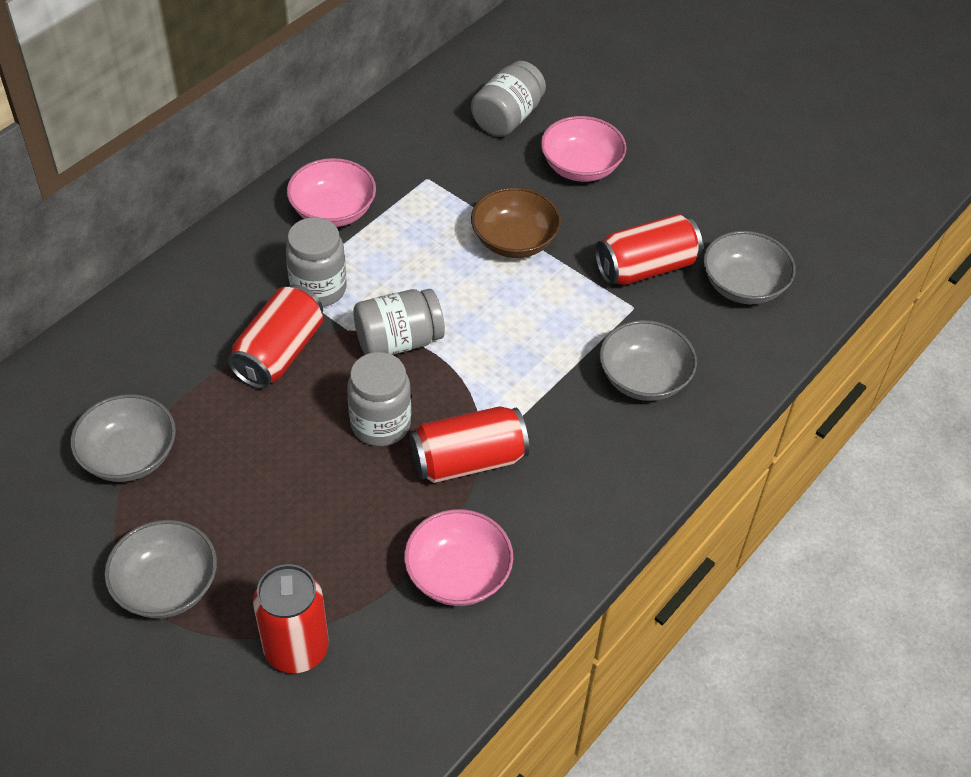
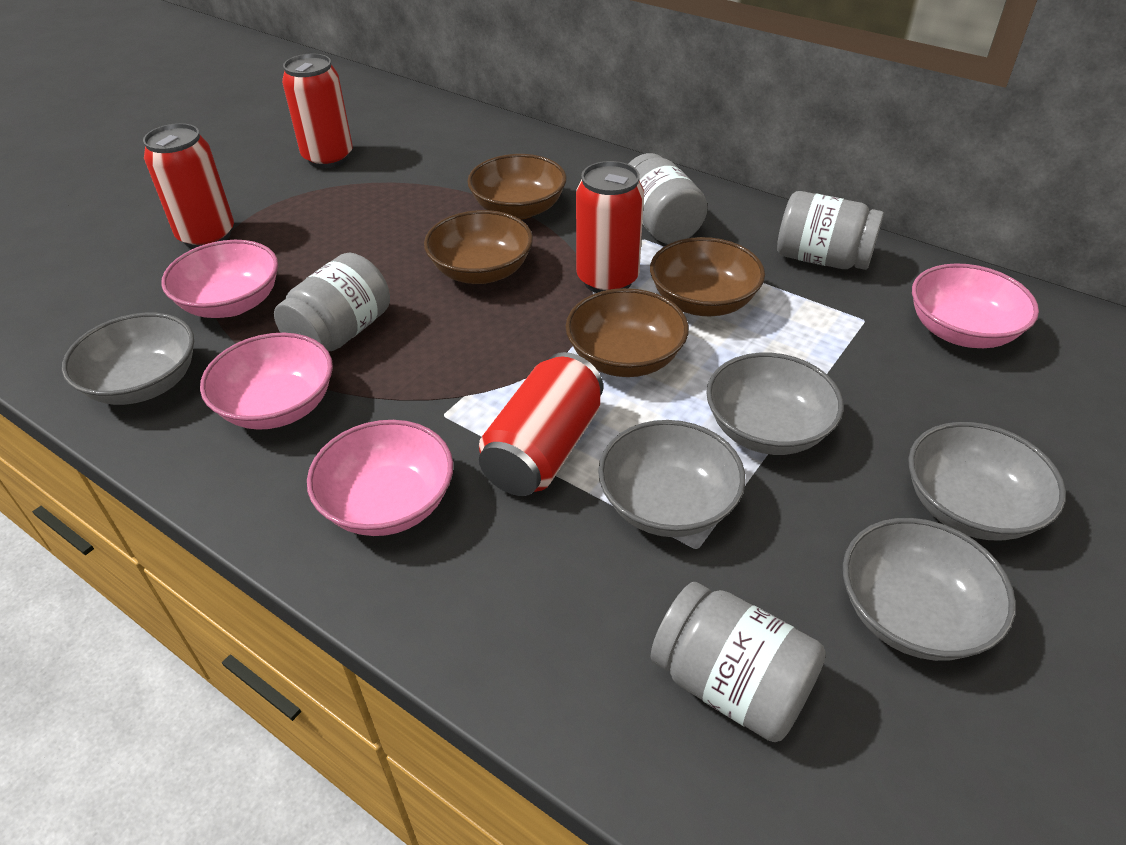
brown bowl: [471,187,561,258] = 1 -> [424,210,533,284] [467,154,567,220] [566,288,689,377] [650,237,765,316] = 4
grey bowl: [70,394,176,482] [104,520,217,618] [600,320,697,401] [703,231,796,304] = 4 -> [62,313,194,405] [598,420,745,537] [706,353,844,455] [843,518,1016,661] [908,422,1066,540] = 5
pink bowl: [287,158,376,227] [404,509,513,606] [541,116,627,182] = 3 -> [161,240,278,318] [200,333,333,430] [307,420,453,536] [912,263,1039,348] = 4

